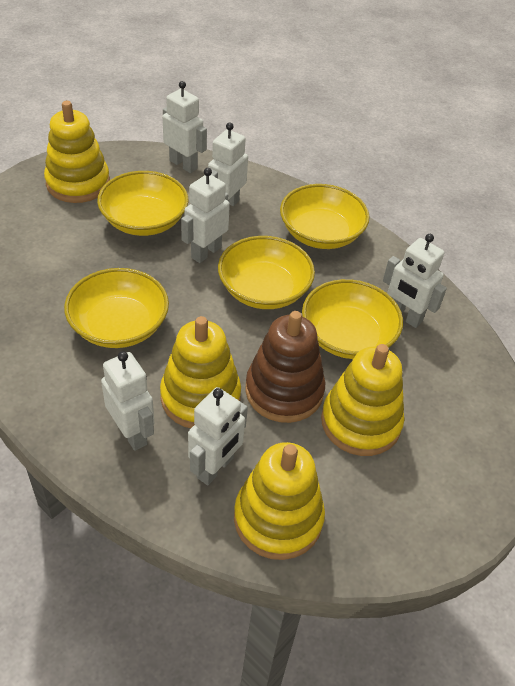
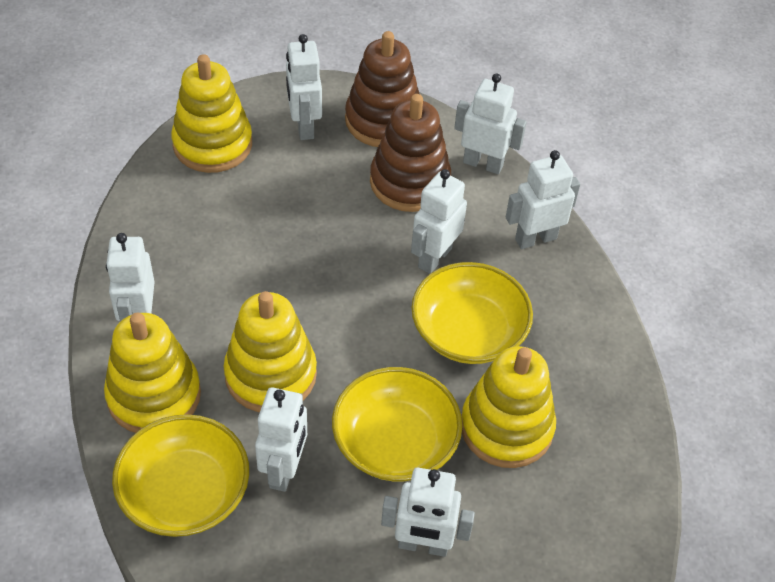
brown stacking toy: [245,311,325,423] = 1 -> [345,31,419,147] [370,94,451,212] = 2
white robot: [101,351,154,451] [163,81,207,173] [181,168,230,263] [188,387,248,485] [208,122,248,206] [383,234,447,328] = 6 -> [106,233,154,321] [255,387,307,492] [286,34,322,140] [381,468,475,557] [411,169,467,274] [454,73,527,174] [506,150,580,249] = 7
yellow bowl: [64,268,169,348] [97,171,188,236] [218,236,315,309] [280,184,369,249] [302,279,403,359] = 5 -> [112,414,249,537] [332,367,462,482] [411,262,533,364] = 3

